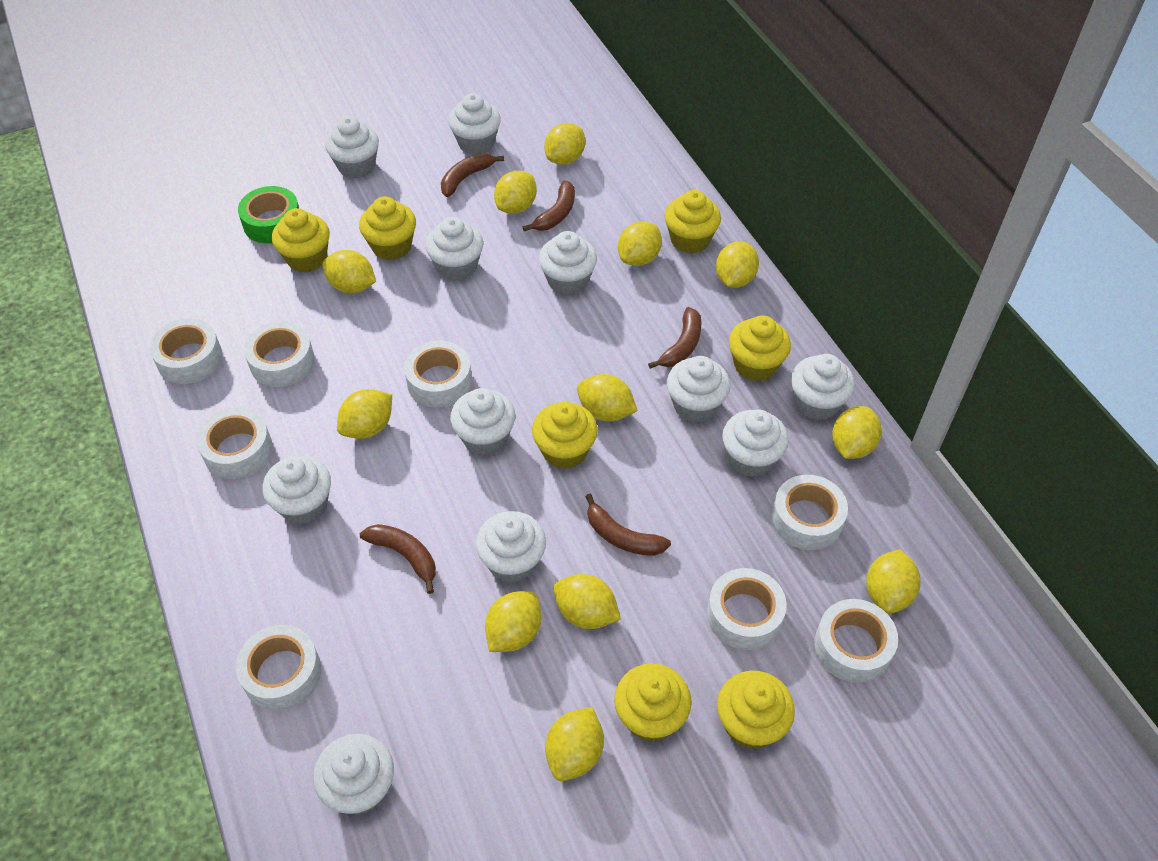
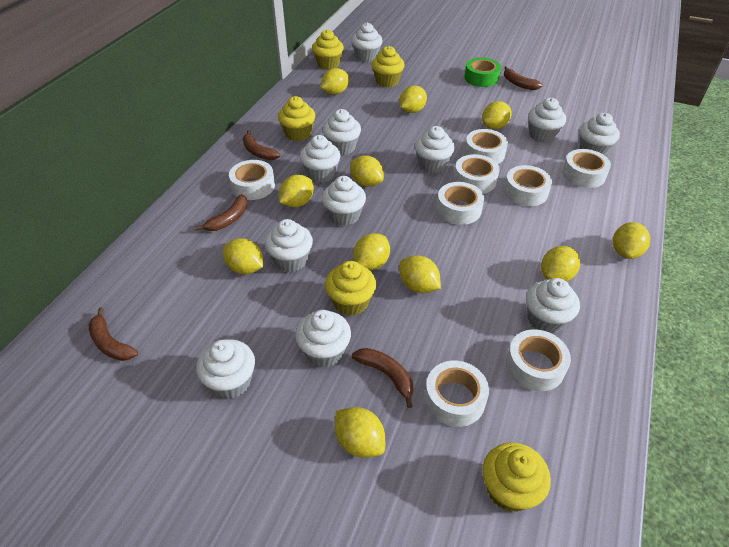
yellow cupcake: [272,208,330,273] [359,196,416,260] [532,402,598,469] [614,663,691,742] [664,190,721,254] [717,671,795,749] [729,315,791,381] = 7 -> [278,96,315,141] [312,29,344,70] [325,261,376,316] [372,46,405,87] [483,442,551,512] = 5
yellow lemon: [322,250,376,293] [337,389,392,439] [485,591,542,652] [494,171,537,214] [544,123,585,165] [545,707,604,781] [553,574,621,629] [577,374,638,422] [618,221,662,266] [716,241,759,288] [832,406,882,459] [866,549,921,614] = 12 -> [223,238,263,274] [279,175,314,207] [321,68,349,95] [335,407,385,458] [350,155,384,187] [353,233,390,270] [399,86,427,113] [399,255,441,293] [482,101,512,129] [541,246,580,281] [613,222,650,259] = 11

